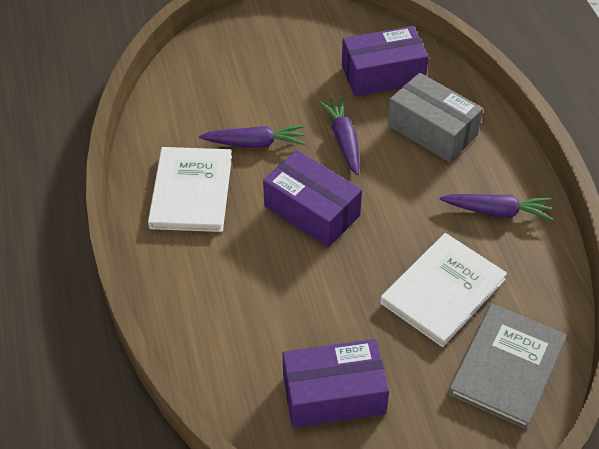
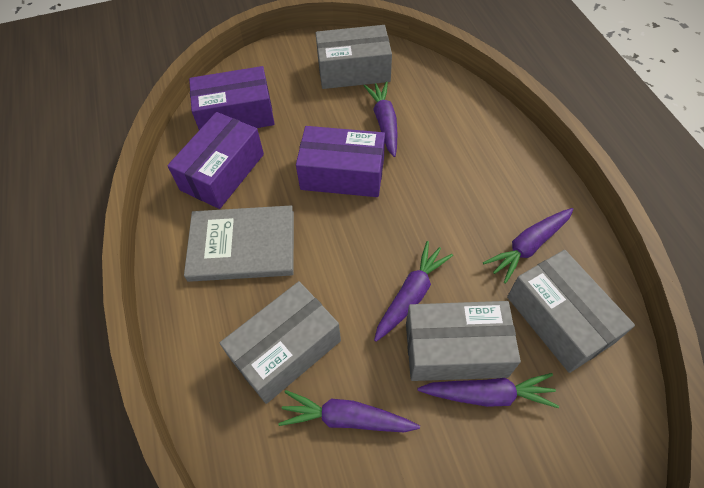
grey box: [387,73,483,162] = 1 -> [220,281,341,404] [316,25,392,89] [406,301,521,381] [507,250,635,373] = 4
purple carrot: [199,125,305,148] [319,96,359,175] [440,194,553,220] = 3 -> [278,390,420,432] [364,82,398,157] [374,241,453,342] [418,373,559,408] [483,208,574,284] = 5
white book: [148,147,232,232] [380,233,507,347] = 2 -> none = 0

